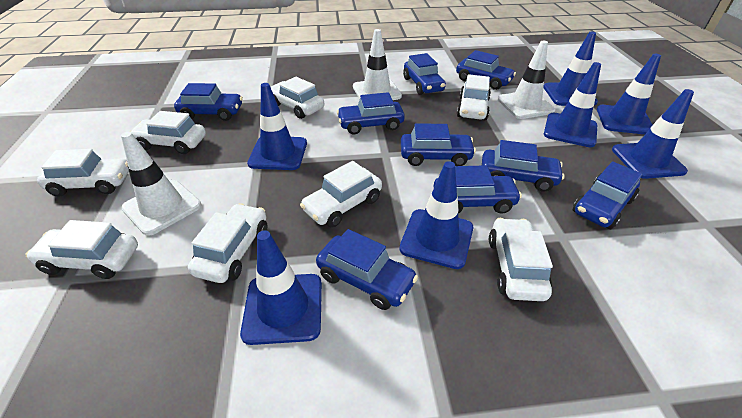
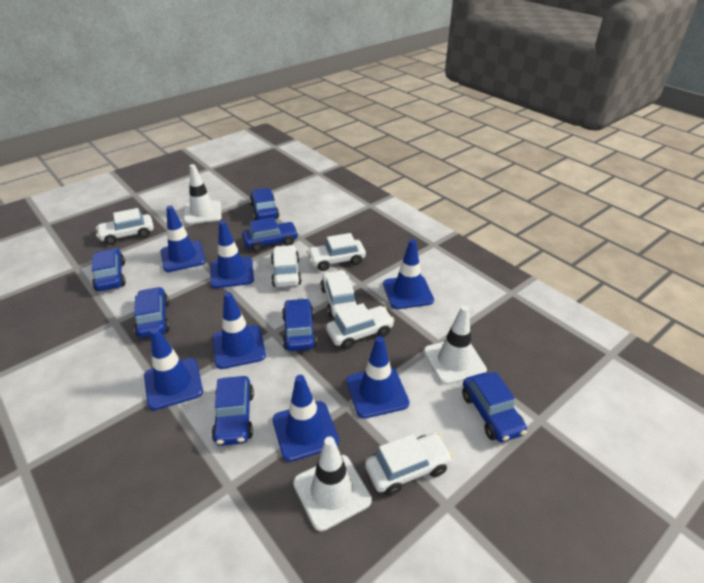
blue car: [174,83,243,121] [316,229,418,310] [337,92,405,135] [401,123,476,166] [403,53,446,95] [433,165,522,214] [456,50,516,90] [482,140,565,191] [573,161,643,229] = 9 -> [92,248,126,291] [134,287,170,338] [212,376,254,446] [242,217,299,252] [250,188,279,220] [282,298,317,351] [462,372,527,442] = 7
white car: [26,220,138,279] [37,149,129,197] [129,111,206,154] [188,203,268,283] [271,77,324,119] [300,161,382,227] [457,74,491,120] [489,218,553,301] = 8 -> [96,208,154,245] [271,245,301,287] [307,233,366,271] [320,270,359,317] [326,303,395,349] [365,433,453,496] = 6

